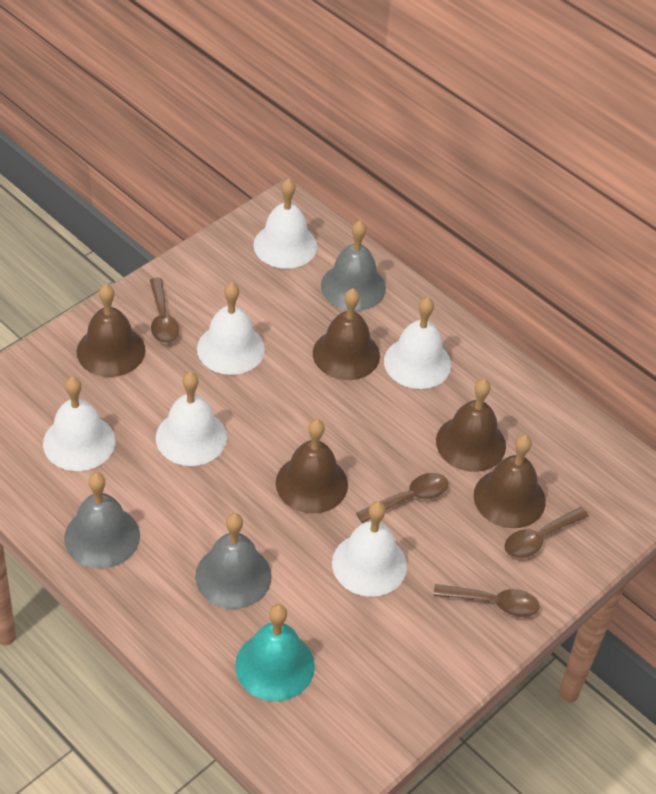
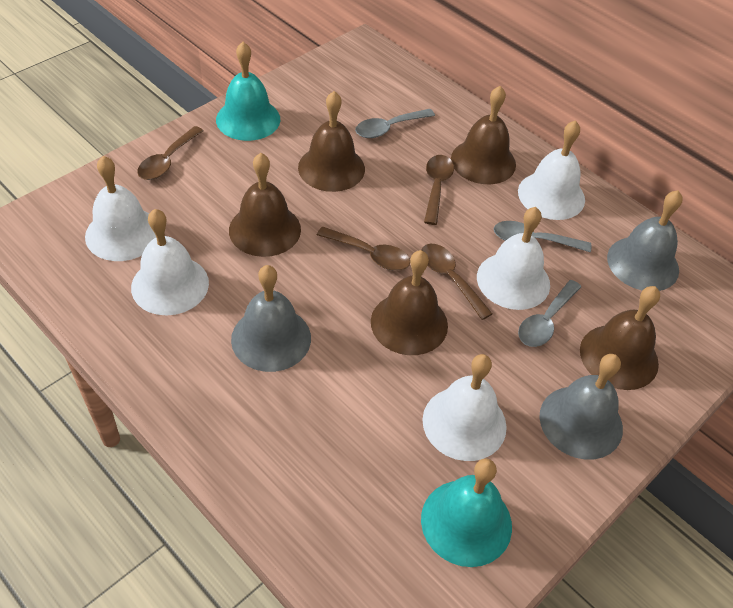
grey spoon: none = 0 -> [355,109,435,138] [494,221,591,252] [518,280,581,347] = 3
turquoise bell: [235,604,315,701] = 1 -> [216,42,280,141] [421,458,512,567] = 2
white bell: [43,377,115,471] [156,372,227,466] [197,283,265,375] [253,179,317,269] [332,502,407,597] [384,297,451,389] = 6 -> [85,156,156,261] [131,209,209,315] [422,354,507,461] [477,207,550,310] [518,120,585,220] = 5

